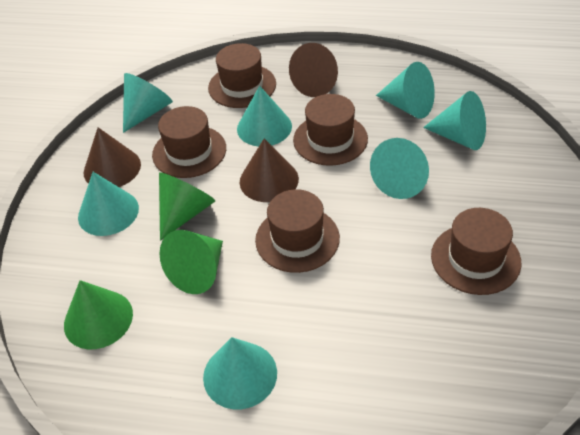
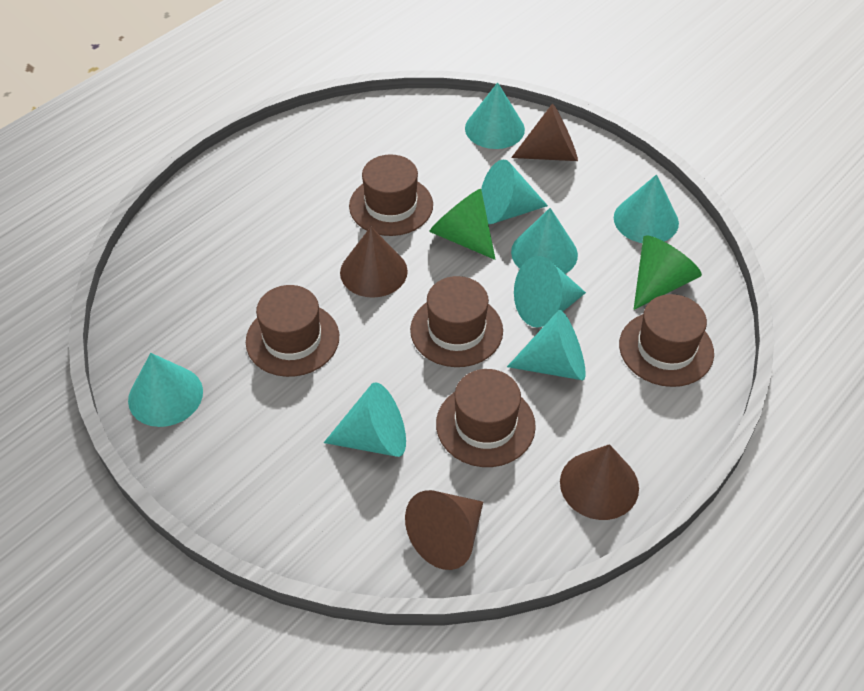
brown cone: [84,127,141,187] [240,138,299,202] [289,43,338,97] = 3 -> [340,227,408,298] [405,490,483,570] [511,104,578,161] [560,444,639,520] = 4
green cone: [64,280,133,349] [159,172,216,241] [159,230,223,294] = 3 -> [429,189,496,260] [634,236,702,310] = 2
turquoise cone: [78,172,139,236] [123,73,173,133] [203,337,277,409] [237,86,292,146] [370,138,429,199] [376,62,435,119] [423,91,486,150] = 7 -> [128,353,203,427] [324,382,406,457] [465,82,525,149] [481,160,548,224] [507,310,586,380] [511,208,578,274] [514,256,586,328] [614,174,679,243] = 8

